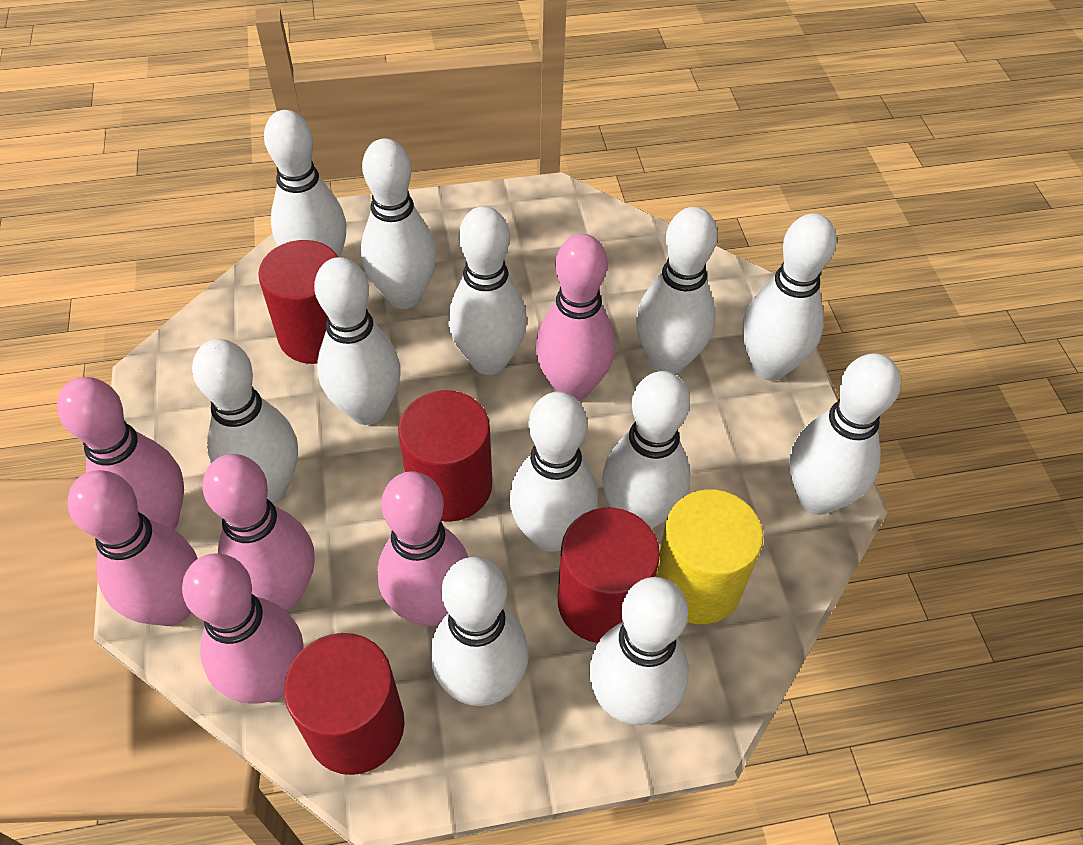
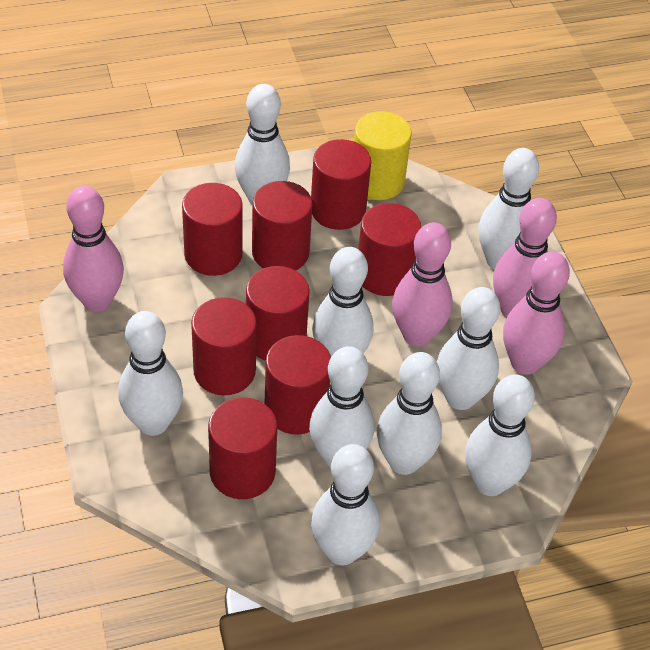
pink bowling pin: [57,377,184,530] [68,470,198,626] [182,553,303,704] [202,454,315,610] [377,471,468,626] [535,234,615,401] = 6 -> [63,186,124,312] [392,223,453,346] [493,198,557,318] [503,251,570,375] = 4
red cylinder: [258,240,338,364] [284,633,405,775] [398,390,492,522] [558,508,660,643] = 4 -> [182,183,243,276] [191,297,257,395] [208,397,277,499] [246,266,310,361] [252,181,313,270] [265,335,331,435] [311,139,371,230] [358,203,421,296] = 8
white bowling pin: [192,339,298,502] [264,110,347,257] [314,257,401,425] [361,139,437,309] [431,557,529,706] [448,206,527,375] [509,392,598,552] [589,577,689,725] [602,371,690,529] [636,207,718,374] [743,213,837,381] [789,353,901,515] = 12 -> [118,311,183,436] [235,84,290,204] [309,346,374,467] [311,444,380,565] [312,247,374,357] [377,352,442,475] [437,287,500,410] [465,374,535,496] [478,148,539,270] = 9

